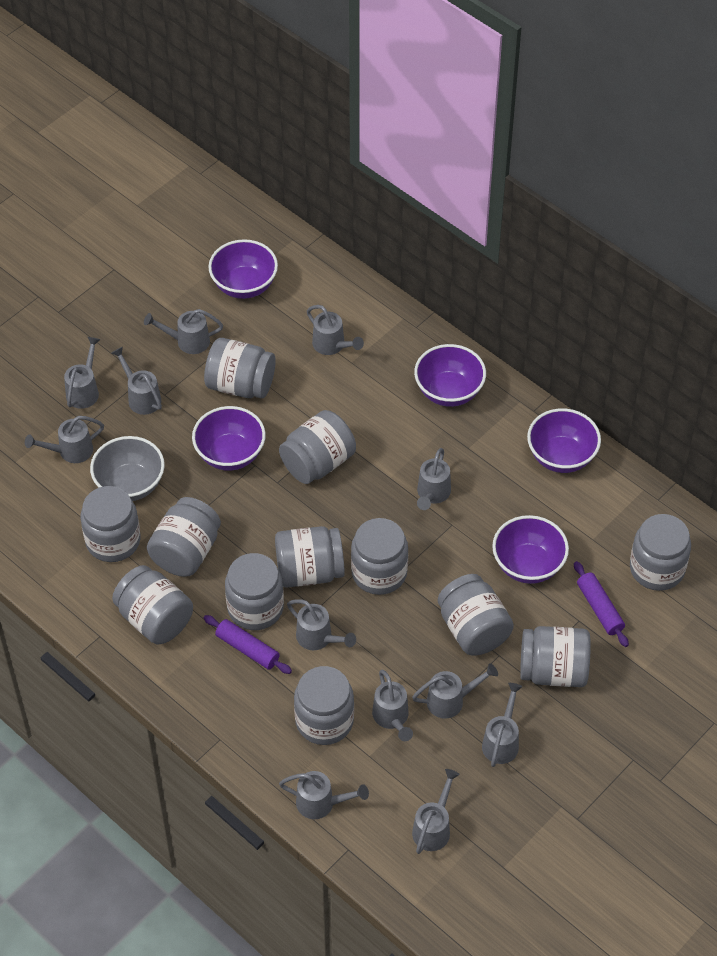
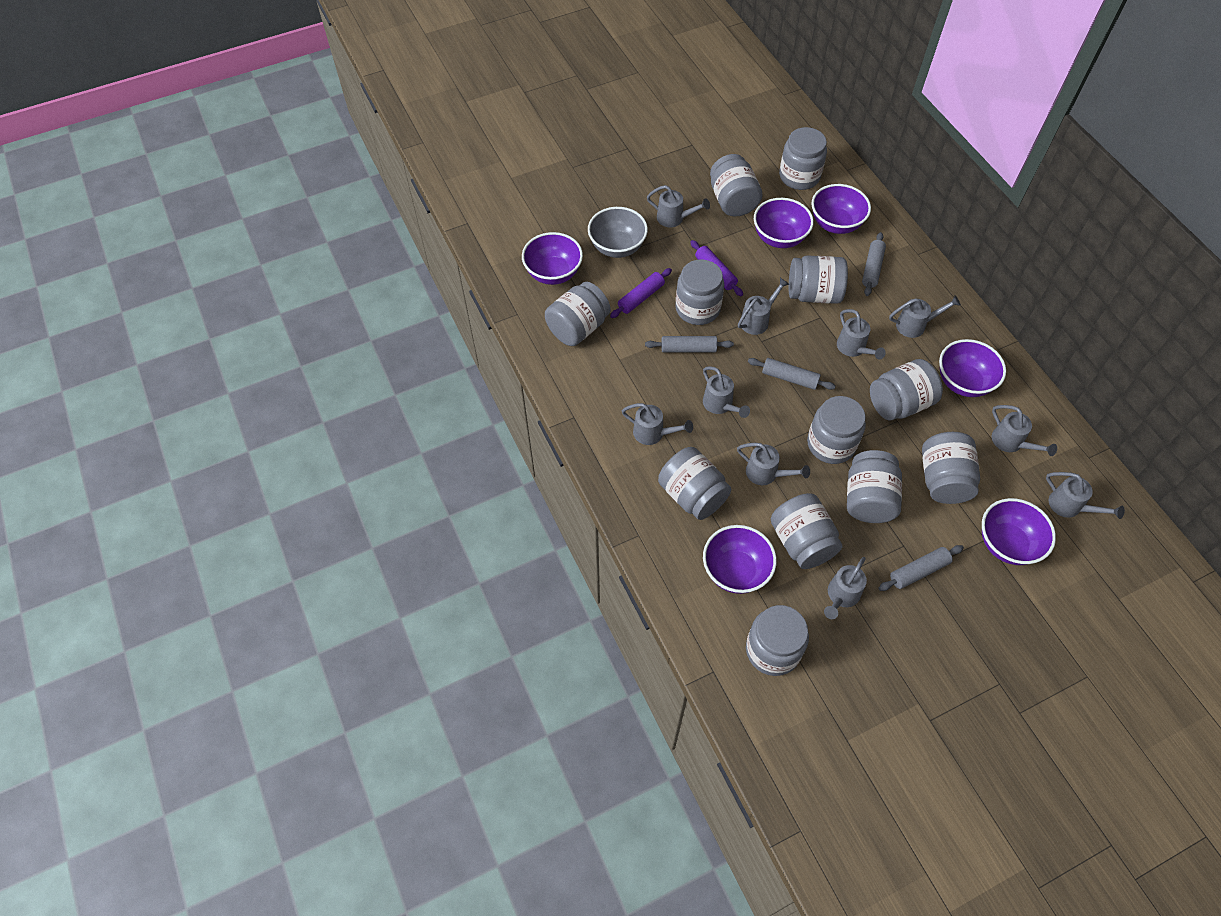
grey rolling pin: none = 0 -> [645,336,734,352] [748,358,835,390] [862,232,886,296] [878,545,964,591] = 4
grey watering can: [25,416,104,463] [64,337,100,409] [112,347,162,415] [144,309,223,354] [279,771,369,819] [287,599,356,650] [307,305,364,355] [372,669,413,741] [412,663,498,719] [412,769,460,854] [417,448,451,510] [482,683,523,767] = 12 -> [622,403,693,445] [647,185,710,227] [703,366,750,418] [737,443,810,485] [738,278,789,335] [824,557,867,619] [837,309,886,360] [889,295,961,338] [992,405,1057,456] [1046,472,1125,519] = 10
purple bowl: [192,406,266,471] [208,239,278,299] [414,344,486,407] [492,515,569,584] [527,408,601,473] = 5 -> [522,232,583,285] [703,525,777,594] [754,198,814,248] [811,184,871,234] [939,339,1006,397] [982,498,1056,565] = 6

